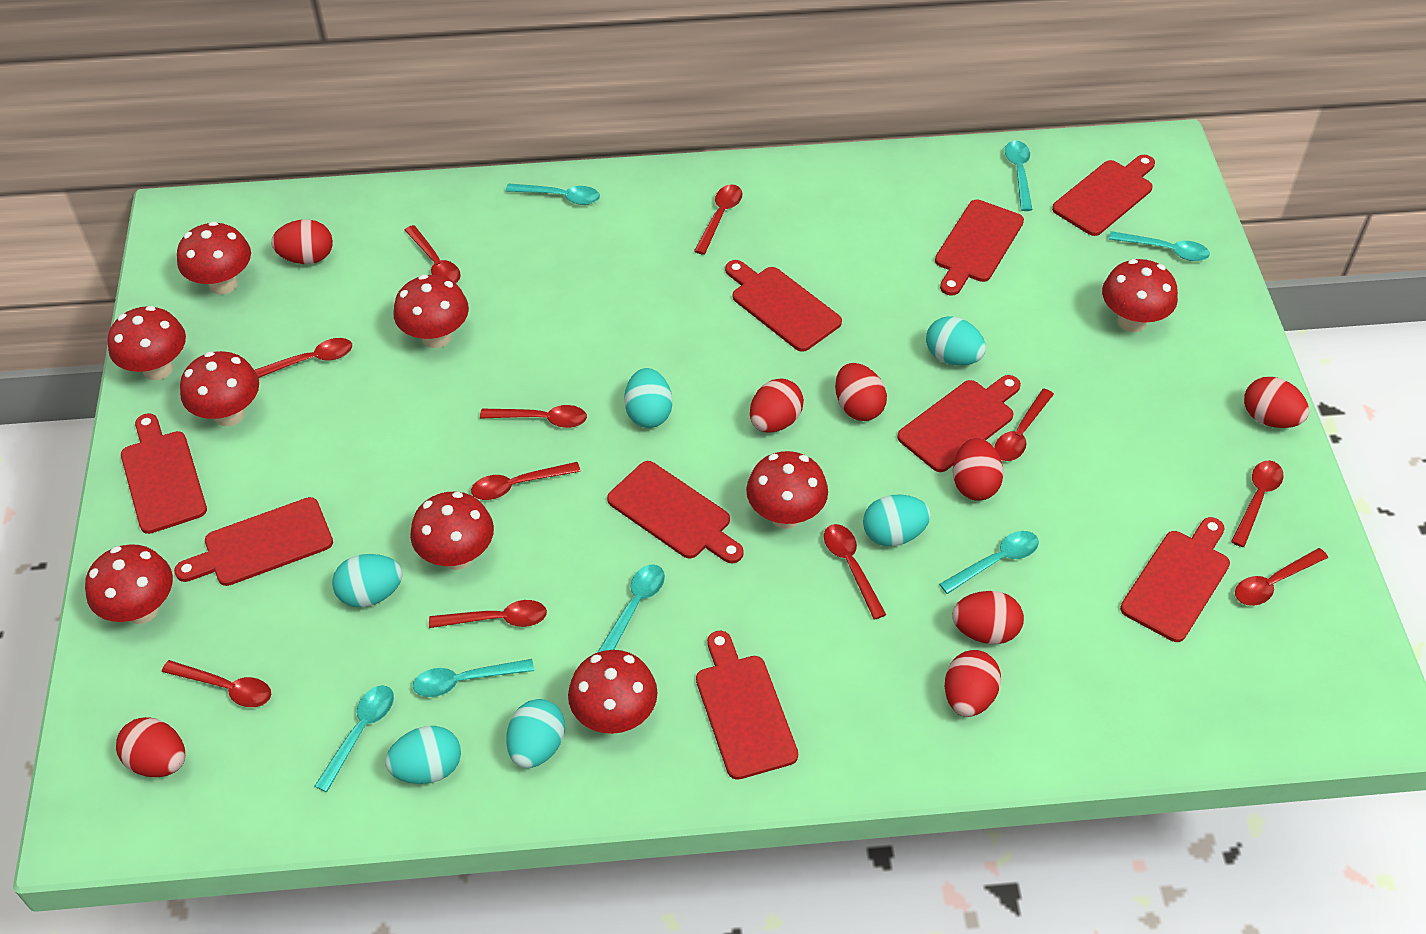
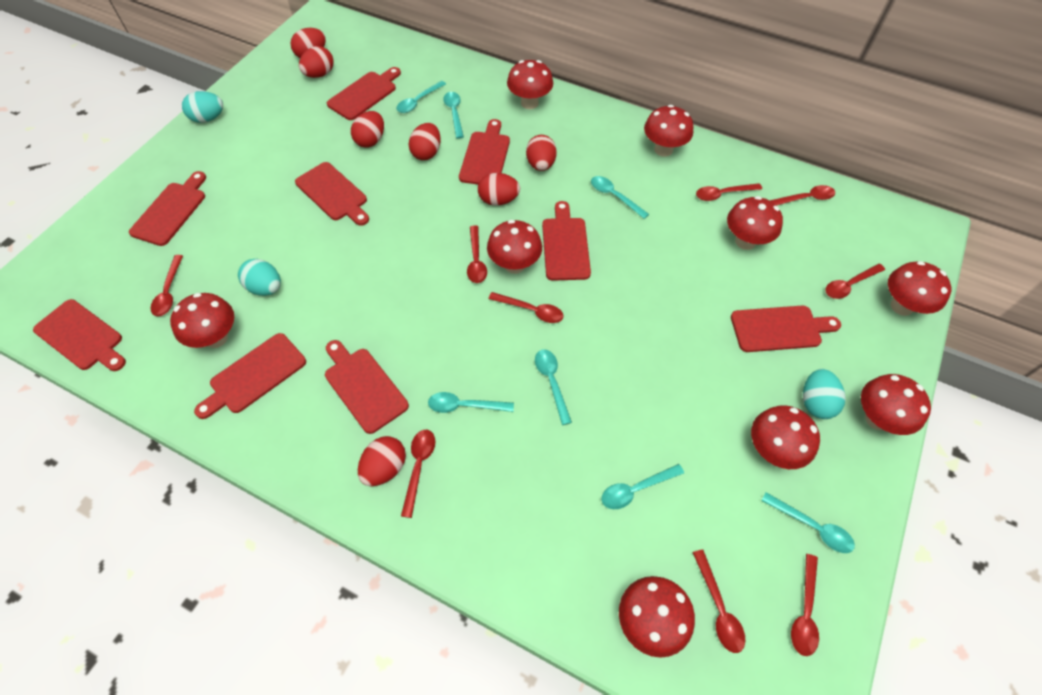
red egg: [116,717,185,777] [271,219,333,264] [750,378,804,433] [835,363,887,421] [945,650,1001,717] [952,591,1024,644] [953,438,1004,501] [1244,377,1309,428] = 8 -> [290,28,326,58] [299,46,334,78] [351,111,384,147] [358,436,406,486] [409,123,441,160] [478,173,520,206] [526,135,557,171] = 7
red spoon: [162,660,271,707] [255,338,352,378] [405,225,461,283] [429,600,547,628] [471,462,581,500] [480,405,587,428] [694,184,742,255] [824,524,886,620] [995,389,1054,461] [1231,460,1284,547] [1235,548,1328,606] = 11 -> [151,255,183,317] [401,430,435,518] [467,225,487,283] [489,292,564,323] [692,549,745,653] [696,183,762,201] [770,185,835,206] [791,554,819,656] [825,264,885,299] = 9
turquoise egg: [332,554,403,607] [385,726,461,784] [506,699,565,768] [624,368,673,428] [863,494,931,546] [926,316,986,365] = 6 -> [182,91,223,123] [238,259,281,296] [803,369,846,419] = 3

